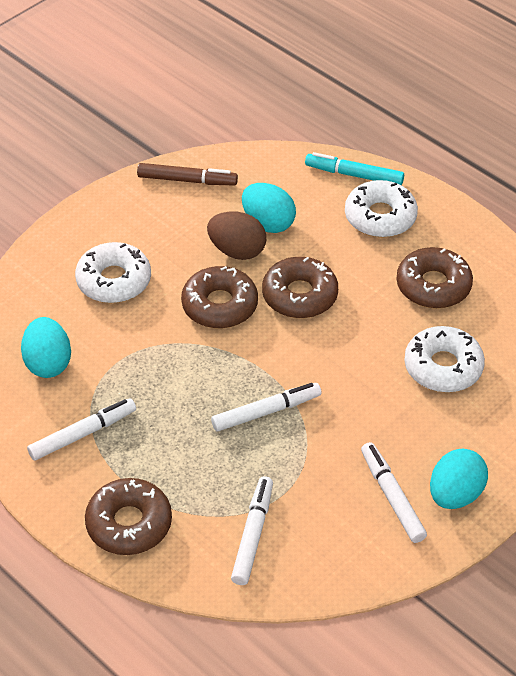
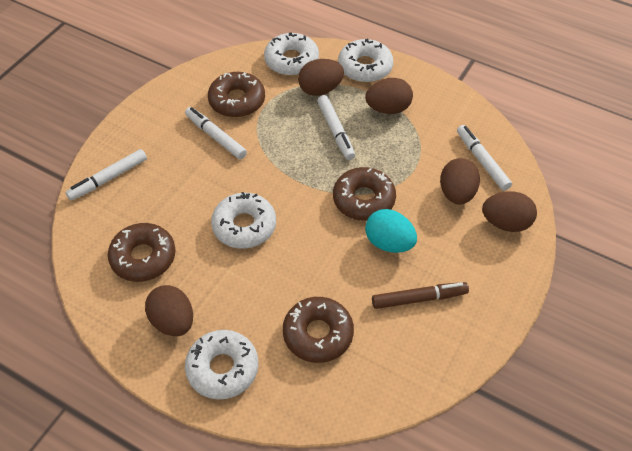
brown egg: [207,212,266,260] = 1 -> [145,285,193,336] [298,59,344,96] [365,78,413,114] [440,158,480,205] [482,191,537,232] = 5
turquoise egg: [21,317,71,378] [242,183,296,233] [430,449,488,509] = 3 -> [365,209,417,253] = 1
turquoise marker: [305,152,404,185] = 1 -> none = 0
white donut: [75,242,151,303] [345,180,418,237] [404,326,485,392] = 3 -> [185,330,259,400] [211,192,276,249] [264,32,319,76] [338,39,393,83] = 4

